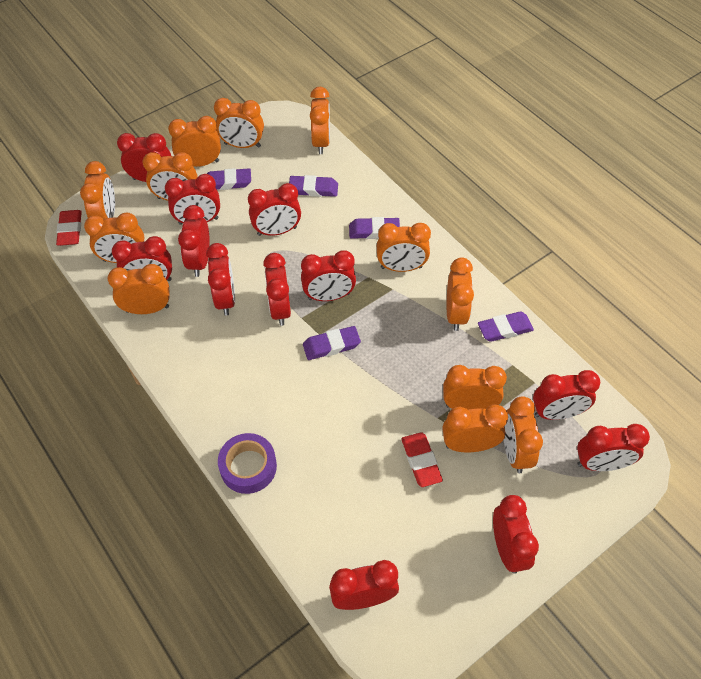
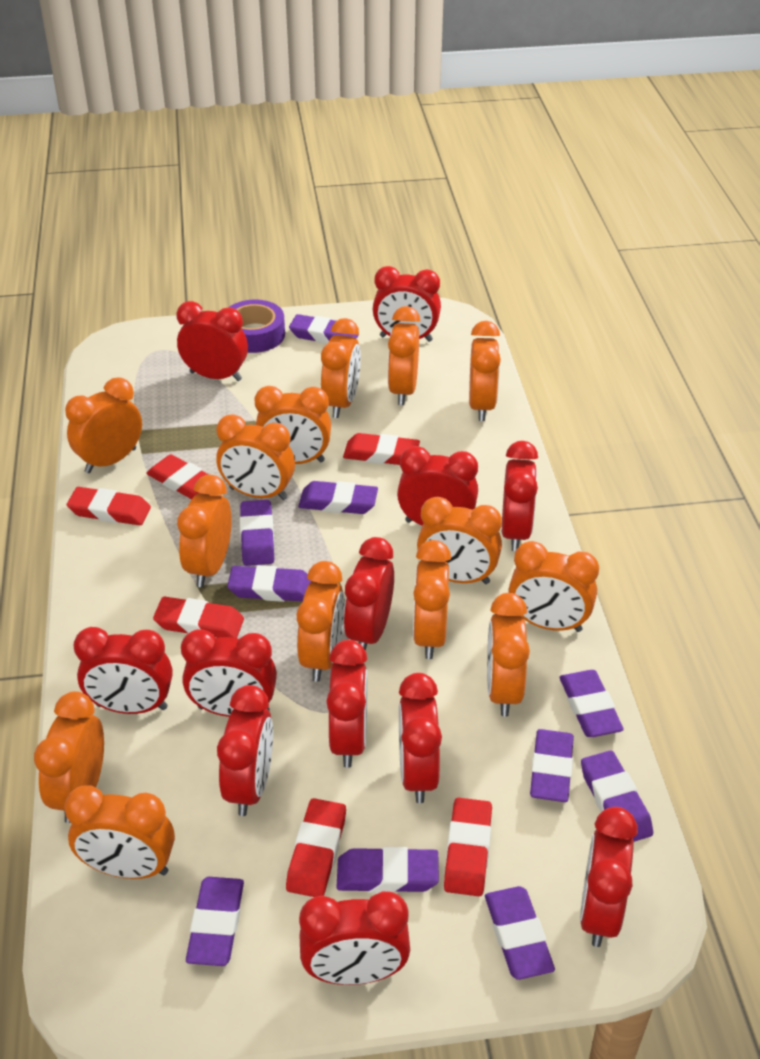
orange clock: [80,161,115,219] [84,213,144,263] [108,264,169,314] [143,152,198,201] [168,116,221,167] [214,98,264,148] [310,87,330,154] [377,223,431,272] [443,365,507,410] [443,405,508,453] [447,258,474,331] [504,396,543,473] = 12 -> [34,691,104,823] [64,786,175,879] [65,377,142,473] [177,475,232,587] [217,414,295,500] [254,386,331,464] [297,561,344,682] [321,318,361,418] [388,306,420,405] [413,540,451,659] [417,496,502,584] [469,321,501,421] [487,593,530,717] [509,541,599,632] = 14
purple eraser: [207,168,251,190] [289,175,338,197] [303,326,361,360] [349,217,400,239] [478,311,534,342] = 5 -> [186,877,244,966] [227,565,312,602] [240,500,274,566] [289,314,358,344] [298,481,378,514] [336,847,439,893] [485,886,555,980] [530,729,574,802] [559,670,624,737] [581,751,653,842] = 10
red eraser: [56,210,82,246] [401,432,443,487] = 2 -> [67,487,151,525] [146,455,209,499] [153,597,244,638] [286,798,346,897] [343,433,420,465] [444,798,492,896] = 6

